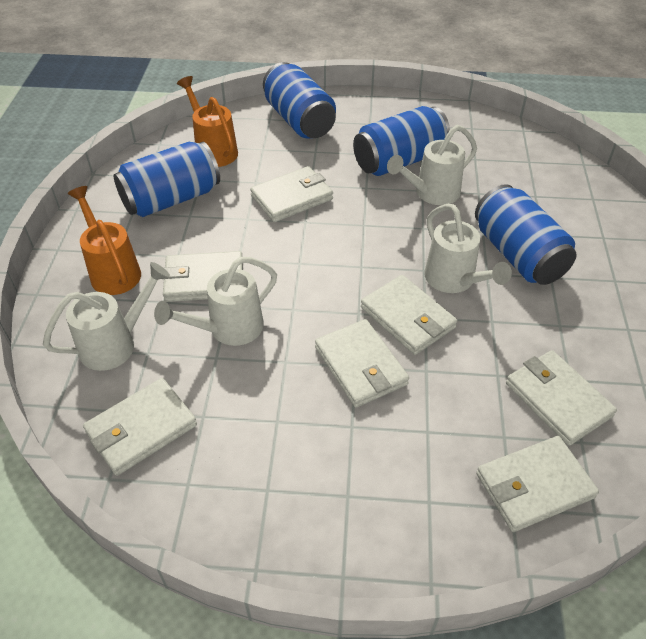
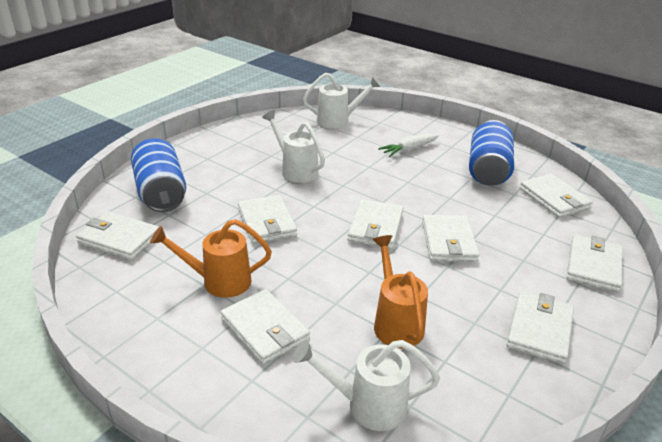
blue can: [114,141,220,217] [263,62,336,139] [353,106,450,176] [475,184,577,285] = 4 -> [131,138,186,212] [469,120,514,186] = 2
white carrot: none = 0 -> [378,134,439,157] = 1
white wallet: [83,378,197,476] [162,251,243,302] [250,166,333,222] [315,319,409,407] [361,275,457,355] [476,436,599,532] [506,350,617,446] = 7 -> [76,211,159,260] [220,289,310,365] [238,195,297,244] [348,199,403,249] [422,215,479,262] [506,291,574,364] [520,174,593,218] [566,234,623,293] = 8
white watering can: [43,262,170,371] [154,257,277,346] [387,125,477,205] [424,204,512,293] = 4 -> [262,110,325,183] [293,340,440,431] [303,73,380,128] = 3

